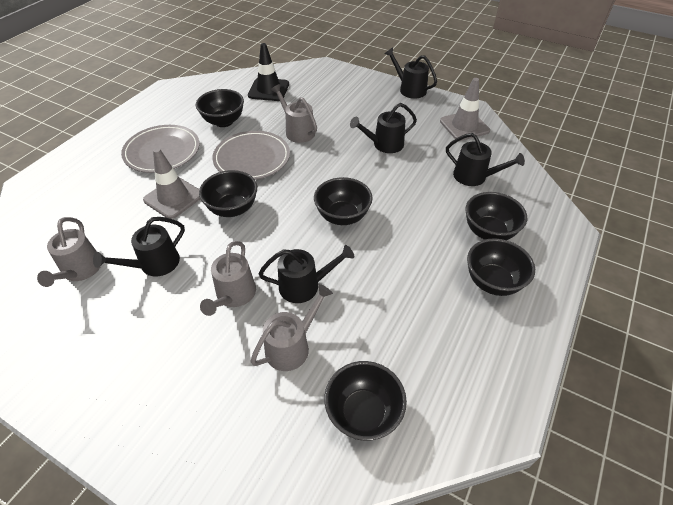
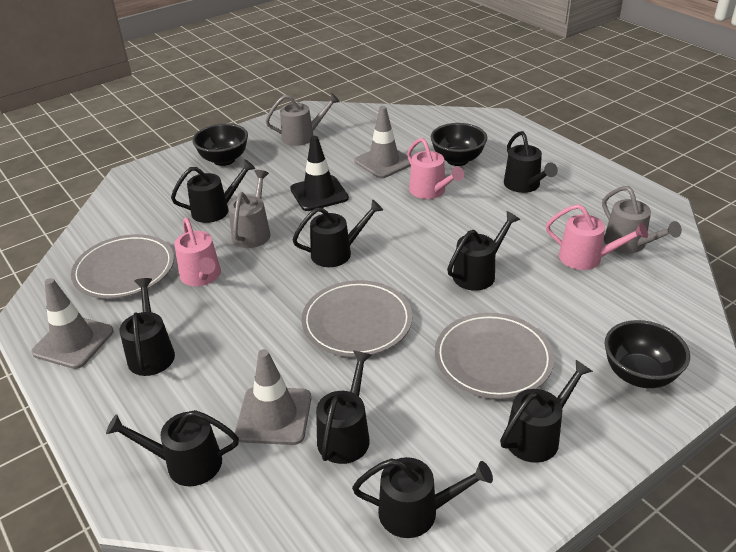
black bowl: [196,89,244,127] [199,170,257,217] [314,177,373,225] [324,361,407,441] [465,192,527,240] [467,238,535,296] = 6 -> [192,123,248,166] [431,123,487,166] [605,320,690,388] = 3
black watering can: [93,217,185,276] [258,245,354,303] [350,103,417,153] [385,47,437,99] [446,133,525,186] = 5 -> [106,410,239,486] [120,278,175,376] [171,159,255,223] [292,199,383,267] [316,351,372,464] [352,457,493,538] [447,211,520,291] [500,360,593,463] [504,131,558,193] = 9
grey plate: [121,125,200,173] [212,131,290,180] = 2 -> [71,234,174,299] [301,280,412,357] [435,313,554,399] = 3
grey traffic cone: [143,148,200,219] [440,78,490,141] = 2 -> [31,278,114,369] [235,349,311,445] [354,106,411,179] = 3
grey watering can: [37,217,101,287] [200,241,256,316] [251,284,333,371] [271,84,317,143] = 4 -> [228,170,270,248] [266,93,340,146] [602,186,682,253] = 3
pink watering can: none = 0 -> [174,218,221,286] [407,138,464,199] [546,204,648,270] = 3

